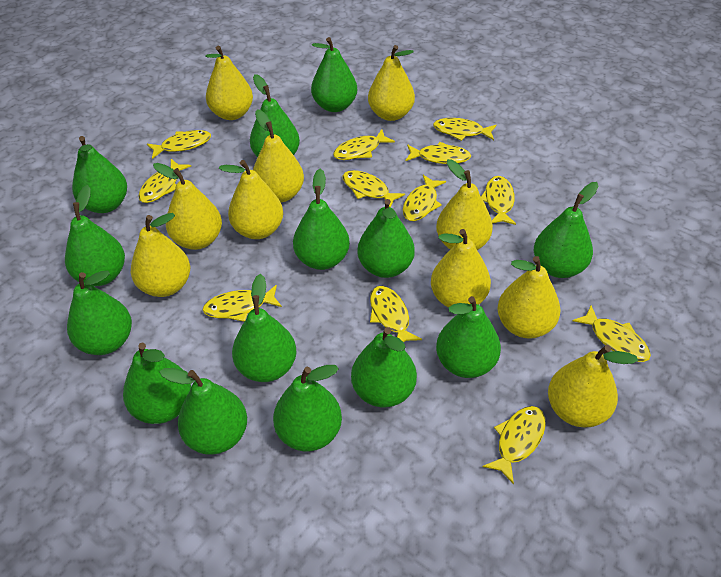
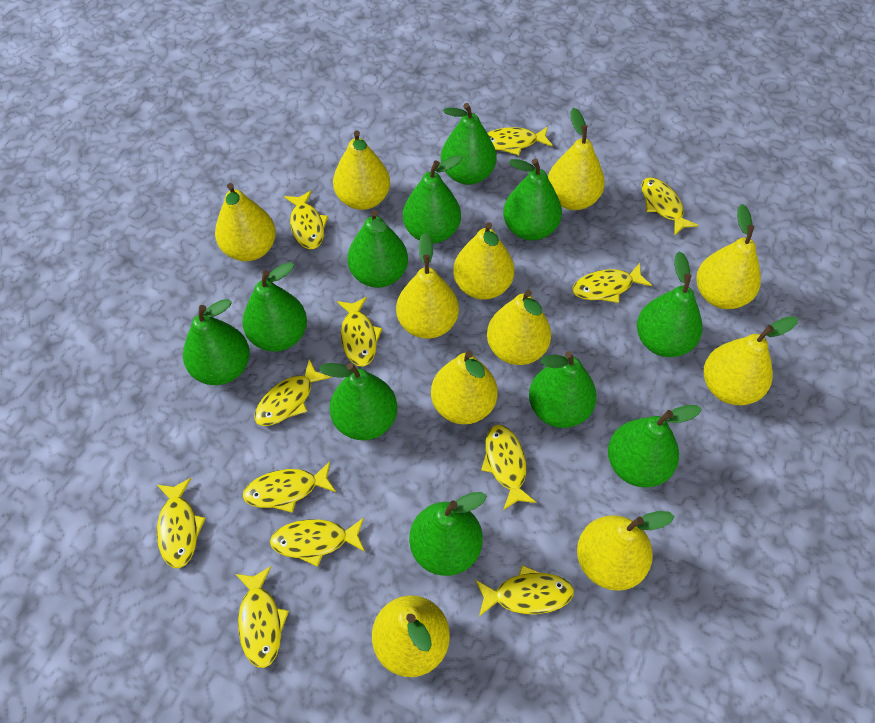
green pear: [65,185,125,286] [67,271,132,355] [72,136,127,213] [123,343,191,424] [159,368,247,455] [232,274,297,382] [250,74,300,157] [273,365,342,451] [293,169,350,270] [311,37,357,112] [351,327,417,407] [357,199,415,278] [436,296,501,378] [534,182,598,278] = 14 -> [183,299,250,385] [242,262,307,352] [319,363,397,440] [347,210,408,288] [403,155,462,243] [409,492,487,576] [441,103,497,185] [503,159,562,240] [529,351,597,428] [608,405,701,487] [637,251,703,357] = 11
yellow pear: [131,213,190,297] [153,163,222,250] [205,46,253,120] [219,160,283,239] [253,109,304,202] [368,45,415,121] [431,229,491,308] [436,159,493,250] [498,256,560,339] [548,345,638,427] = 10 -> [215,183,276,261] [333,130,390,210] [372,596,450,677] [396,233,459,339] [431,351,498,424] [453,222,514,300] [487,290,551,365] [548,108,605,210] [577,511,674,591] [696,204,761,309] [704,316,798,405] = 11

